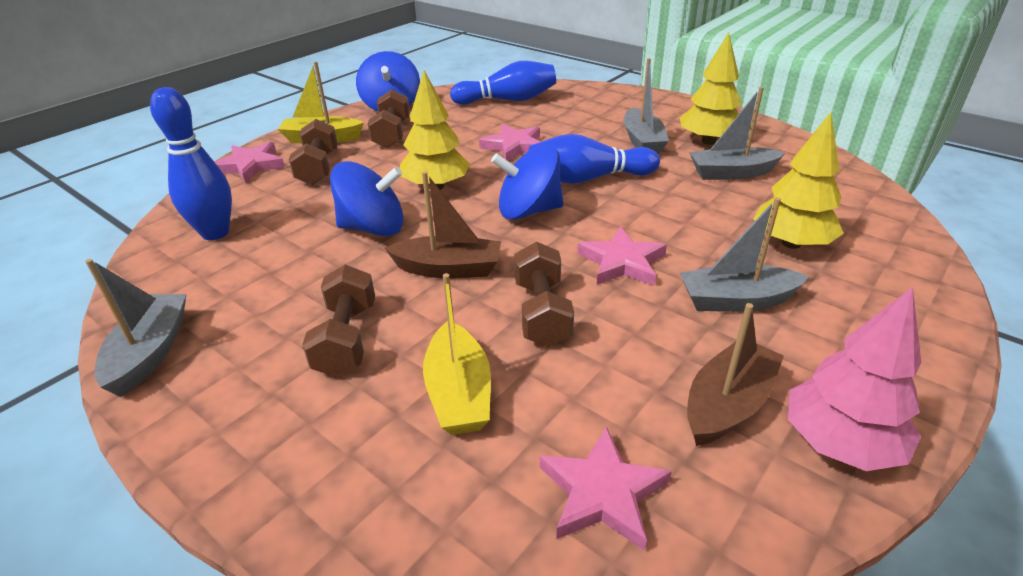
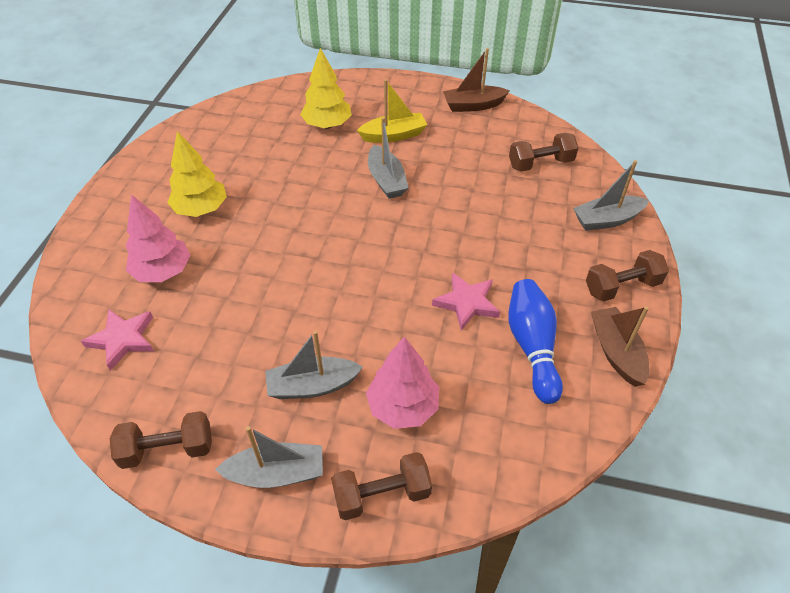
blue bowling pin: [150,87,232,240] [450,61,556,105] [528,134,660,184] = 3 -> [508,279,563,404] = 1
blue spinning top: [330,161,403,236] [356,51,420,111] [491,144,563,220] = 3 -> none = 0
pink star: [215,142,285,183] [479,124,541,161] [540,427,672,551] [578,227,667,286] = 4 -> [81,309,153,371] [432,272,500,331] = 2
pink tree: [788,287,921,471] = 1 -> [126,194,191,282] [366,336,439,429] = 2
yellow boat: [278,61,364,143] [423,273,491,435] = 2 -> [357,79,427,143] = 1
yellow tree: [400,70,470,190] [680,32,742,145] [753,112,844,249] = 3 -> [167,131,227,217] [300,48,352,129] = 2

